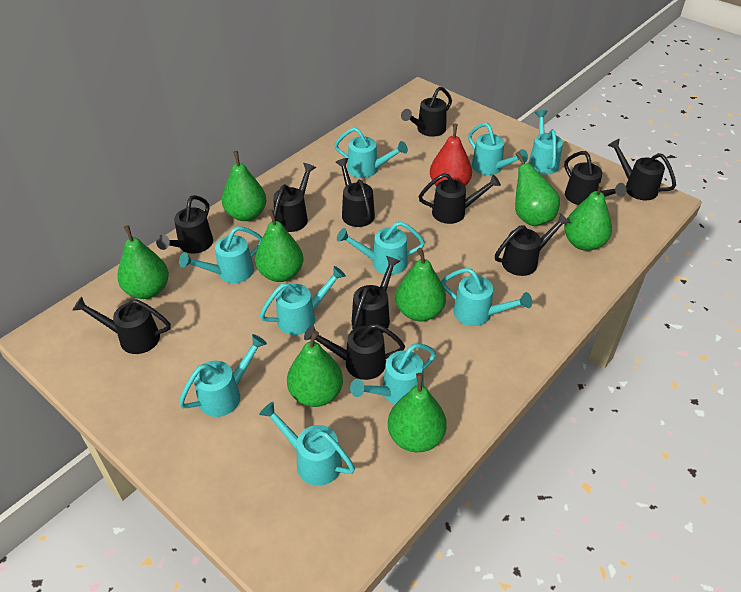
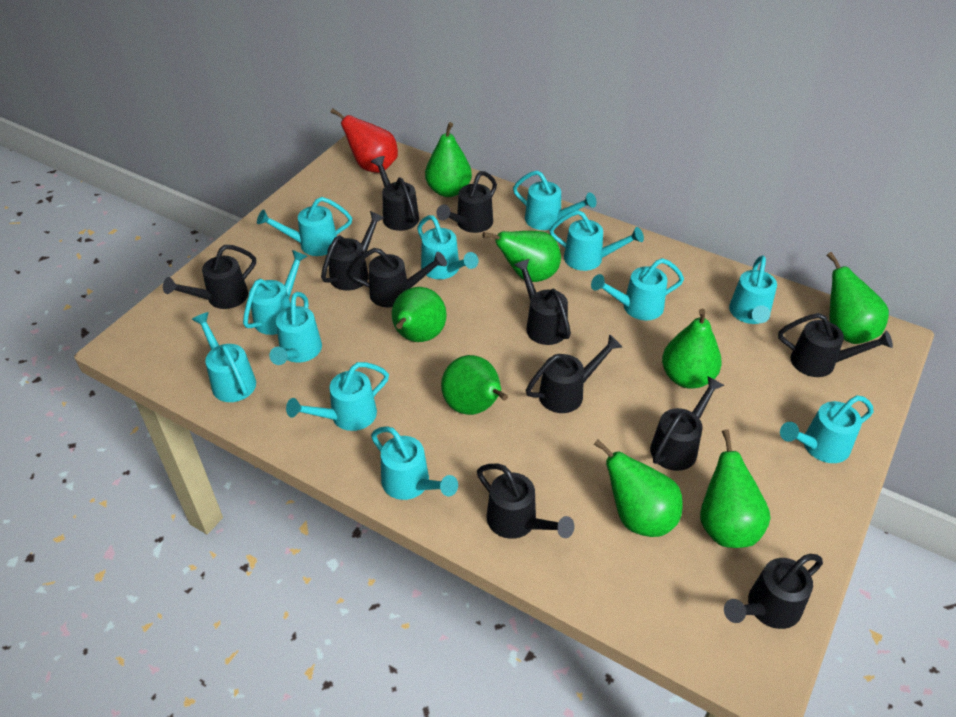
turquoise watering can: [179,226,262,283] [179,334,267,417] [259,402,355,486] [260,266,346,335] [335,127,408,178] [337,221,425,275] [350,343,436,404] [441,268,532,326] [468,123,528,175] [528,110,563,175] = 10 -> [192,312,256,402] [243,250,308,335] [257,197,352,256] [269,292,322,365] [286,362,389,431] [371,426,458,500] [417,215,479,279] [513,170,597,230] [549,210,644,271] [591,258,684,320] [729,255,777,324] [780,395,874,463] = 12

